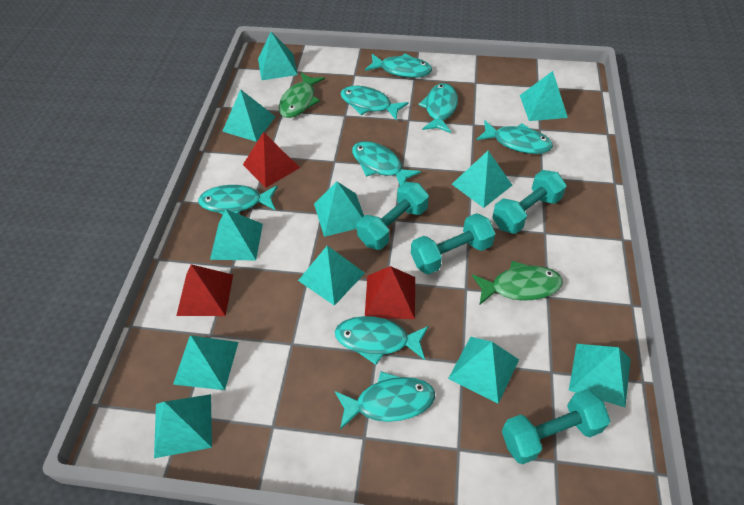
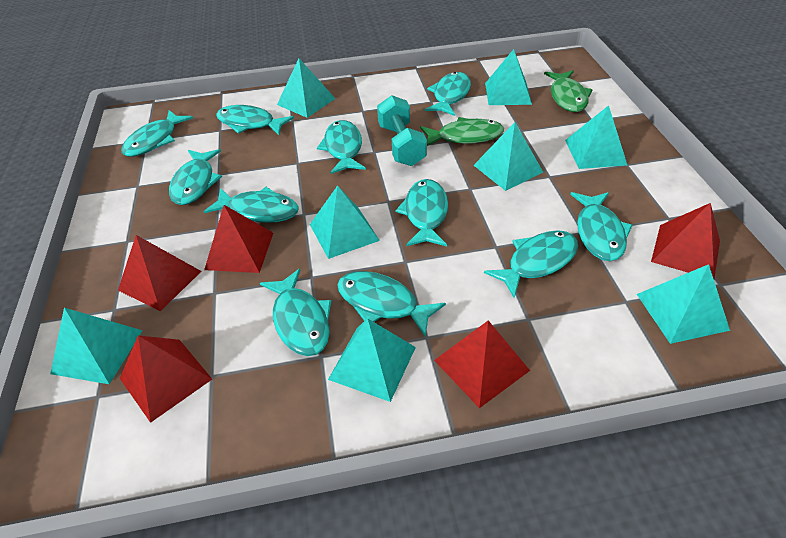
red pyramid: [176,264,233,316] [243,132,300,188] [365,266,415,319] = 3 -> [118,235,201,311] [120,335,212,423] [204,205,273,273] [434,320,530,408] [651,203,720,279] = 5
turquoise dumbbell: [357,182,429,250] [411,213,495,275] [492,170,566,234] [502,389,610,464] = 4 -> [377,95,427,166] = 1
turquoise fish: [198,185,278,214] [335,316,429,365] [335,371,435,430] [340,86,409,120] [352,141,421,186] [365,53,432,78] [418,83,458,133] [476,120,553,154] = 8 -> [121,110,193,157] [169,149,222,205] [204,187,299,223] [216,105,294,135] [260,269,331,356] [317,120,366,174] [337,271,446,337] [395,179,448,246] [425,72,471,116] [484,230,578,298] [570,192,633,261] = 11
turquoise pyramid: [154,394,212,458] [173,336,239,390] [210,209,263,260] [222,89,276,142] [258,32,298,81] [298,246,365,306] [314,182,364,237] [448,337,519,404] [452,151,512,208] [520,71,568,121] [569,344,631,407] = 11 -> [50,308,143,384] [277,58,336,118] [310,185,380,259] [328,318,416,402] [474,122,543,191] [485,49,532,105] [565,105,627,169] [637,264,730,344] = 8

